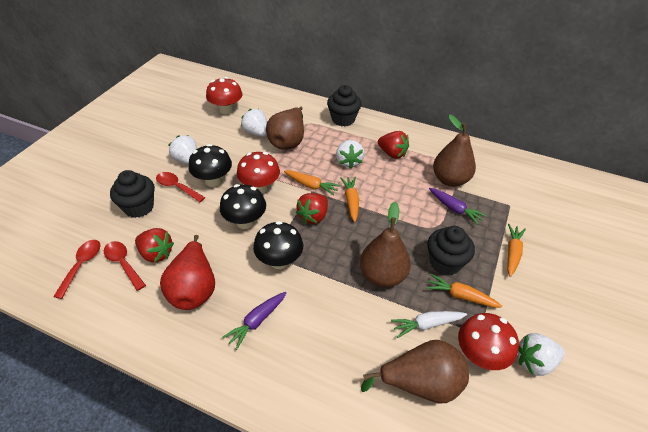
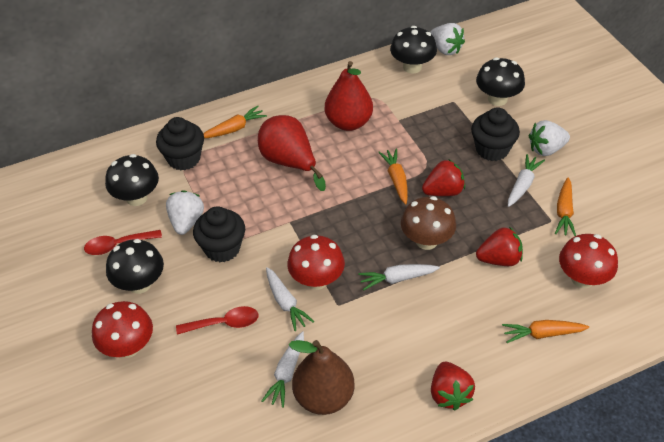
black mushroom: [189,144,232,187] [220,184,266,229] [253,221,303,269] = 3 -> [105,154,159,206] [106,239,164,294] [390,26,437,74] [476,57,525,106] = 4
brown mushroom: none = 0 -> [401,196,456,250] = 1
brown pear: [266,107,304,150] [360,202,411,287] [361,340,469,403] [433,115,476,187] = 4 -> [289,340,355,415] = 1
purple carrot: [222,292,287,350] [429,188,487,225] = 2 -> none = 0
red pear: [160,235,215,310] = 1 -> [258,115,326,191] [325,61,373,131] = 2
red spoon: [53,240,100,299] [104,241,146,291] [156,172,205,202] = 3 -> [84,230,162,255] [176,306,259,335] = 2
white carrot: [391,311,467,338] = 1 -> [262,331,304,408] [266,267,314,331] [358,264,440,290] [508,154,545,207] = 4
white strawberry: [169,135,197,165] [241,109,267,137] [336,140,364,169] [518,333,565,376] = 4 -> [166,190,204,235] [430,23,465,55] [529,120,570,156] = 3

